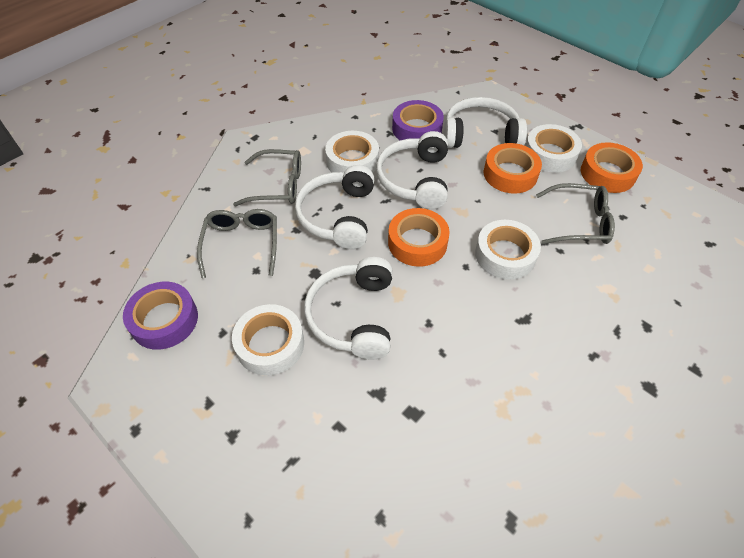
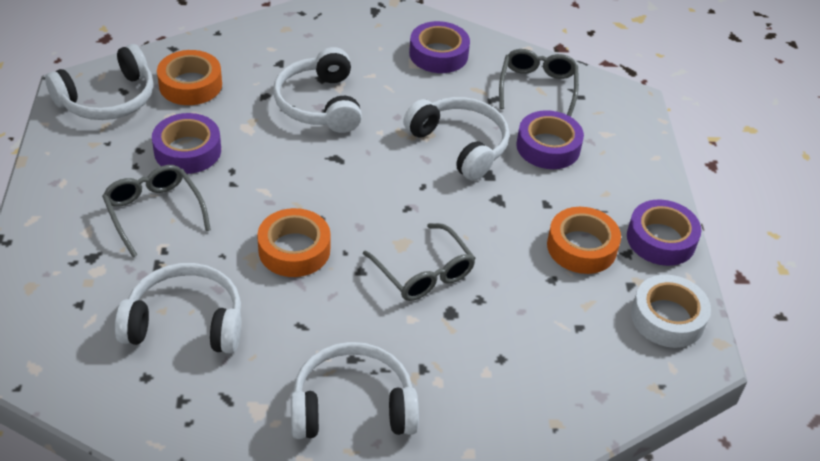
purple tape: [123,282,198,350] [392,100,444,140] = 2 -> [152,113,221,174] [409,21,470,73] [516,110,584,169] [627,200,701,266] = 4
white headphones: [295,165,375,249] [304,257,392,360] [376,131,448,209] [444,97,527,148] = 4 -> [45,44,154,120] [115,263,241,353] [273,47,362,133] [291,342,419,439] [403,97,509,181] = 5
white tape: [232,304,304,376] [325,131,379,173] [475,220,541,280] [525,124,582,173] = 4 -> [631,275,711,348] = 1

